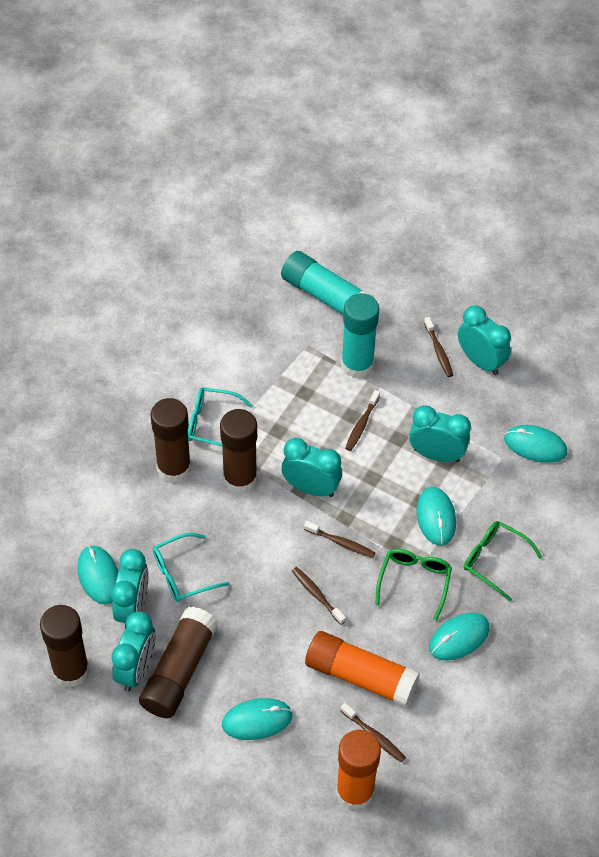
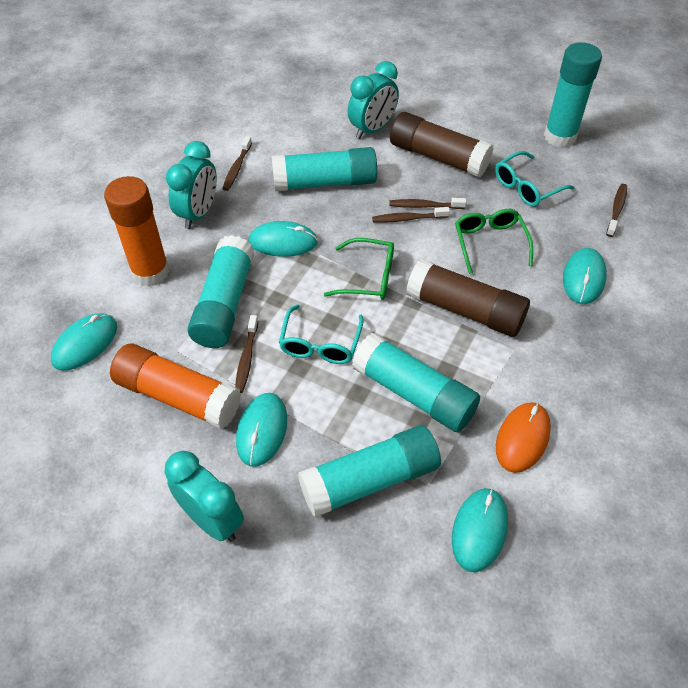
brown glue stick: [40,605,90,688] [139,607,219,718] [151,398,191,483] [220,409,257,494] = 4 -> [390,112,494,177] [406,259,530,337] = 2
orange mouse: none = 0 -> [496,402,551,473] = 1
turquoise clock: [111,549,149,629] [112,611,156,691] [281,438,342,497] [409,405,471,462] [458,306,511,375] = 5 -> [165,451,244,542] [166,141,217,229] [348,61,399,139] = 3
turquoise glue stick: [281,251,374,314] [341,293,379,378] = 2 -> [188,235,254,348] [272,147,377,191] [298,425,441,517] [352,333,480,432] [544,42,602,147] = 5

